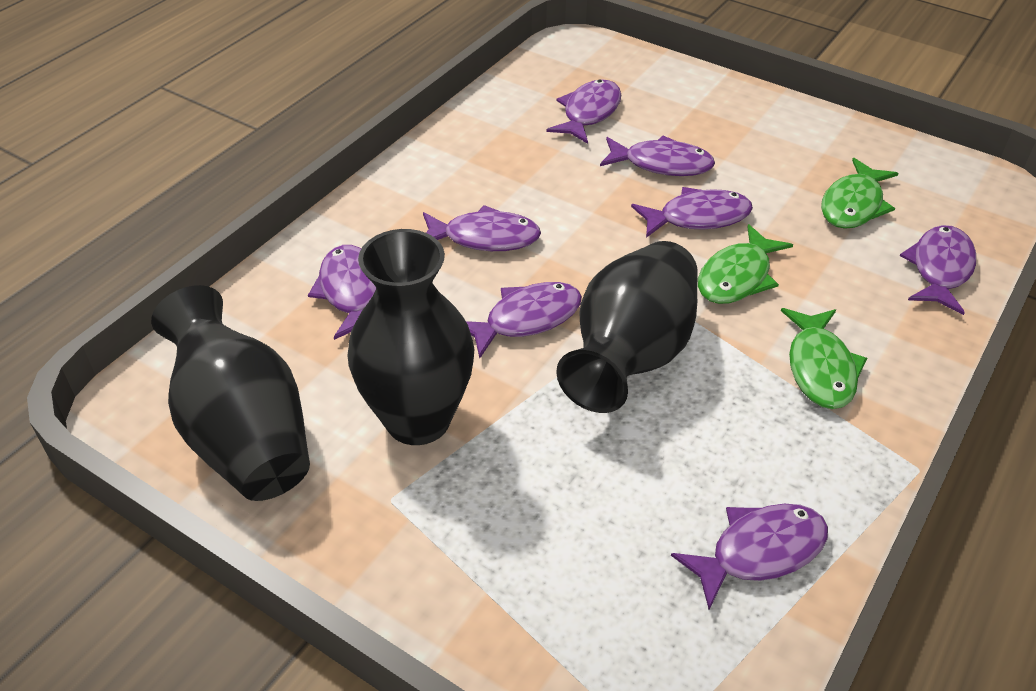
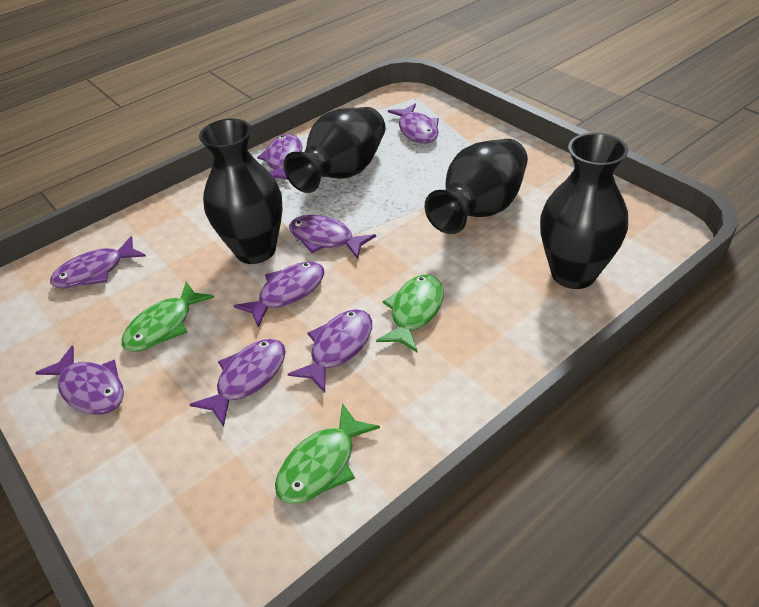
black vase: [151,285,310,501] [348,229,474,445] [556,241,698,413] = 3 -> [199,119,282,264] [283,107,385,193] [425,139,528,234] [540,133,628,289] = 4

